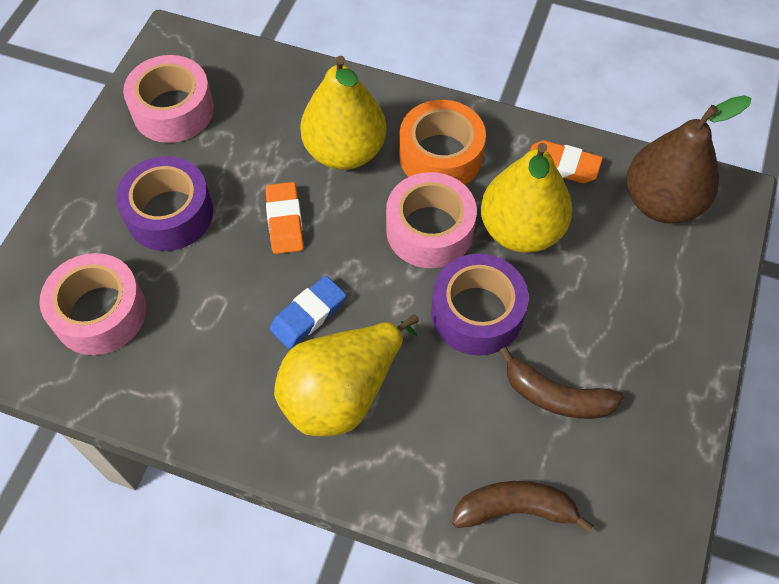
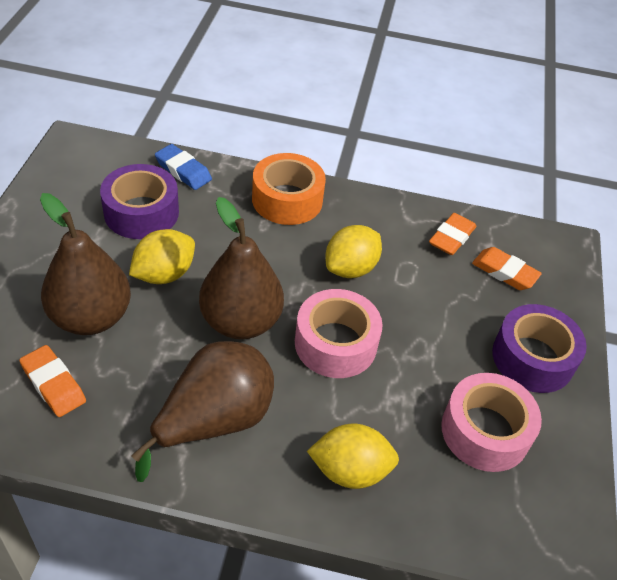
brown banana: [452,481,594,533] [499,347,624,419] = 2 -> none = 0
brown pear: [627,95,751,223] = 1 -> [40,193,131,335] [131,341,274,482] [199,197,284,339] = 3
orange eraser: [265,182,304,254] [530,140,603,183] = 2 -> [19,345,86,417] [429,213,476,255] [472,247,542,290] = 3
pink tape: [40,253,146,355] [123,55,214,143] [386,172,477,268] = 3 -> [295,289,383,378] [441,373,542,472] = 2
yellow lemon: none = 0 -> [129,229,195,284] [307,424,399,489] [325,225,382,278] = 3
yellow pear: [274,314,419,436] [300,56,387,170] [481,143,572,253] = 3 -> none = 0

